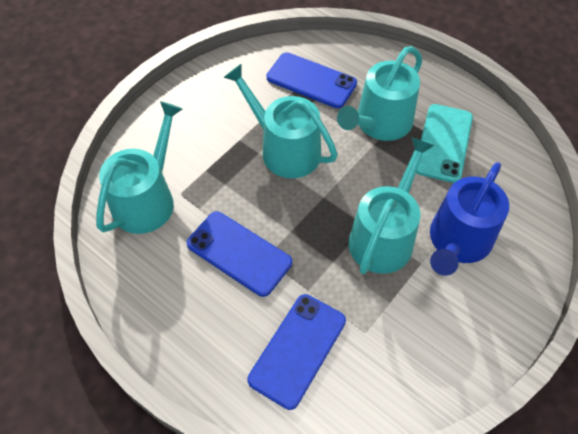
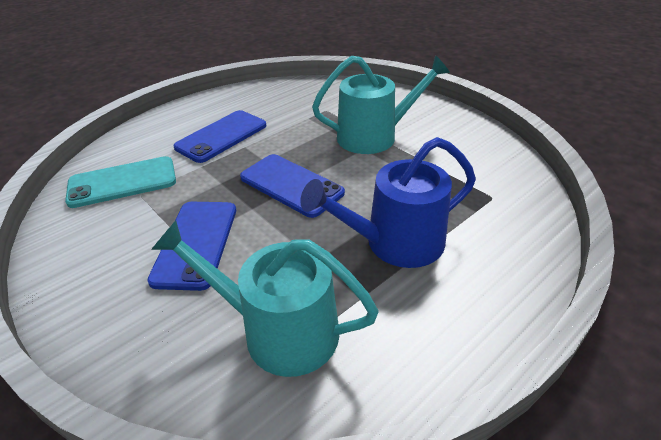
turquoise watering can: [96,101,183,234] [223,64,338,178] [337,46,422,141] [348,137,435,274] = 4 -> [151,220,379,377] [312,55,450,154] = 2

